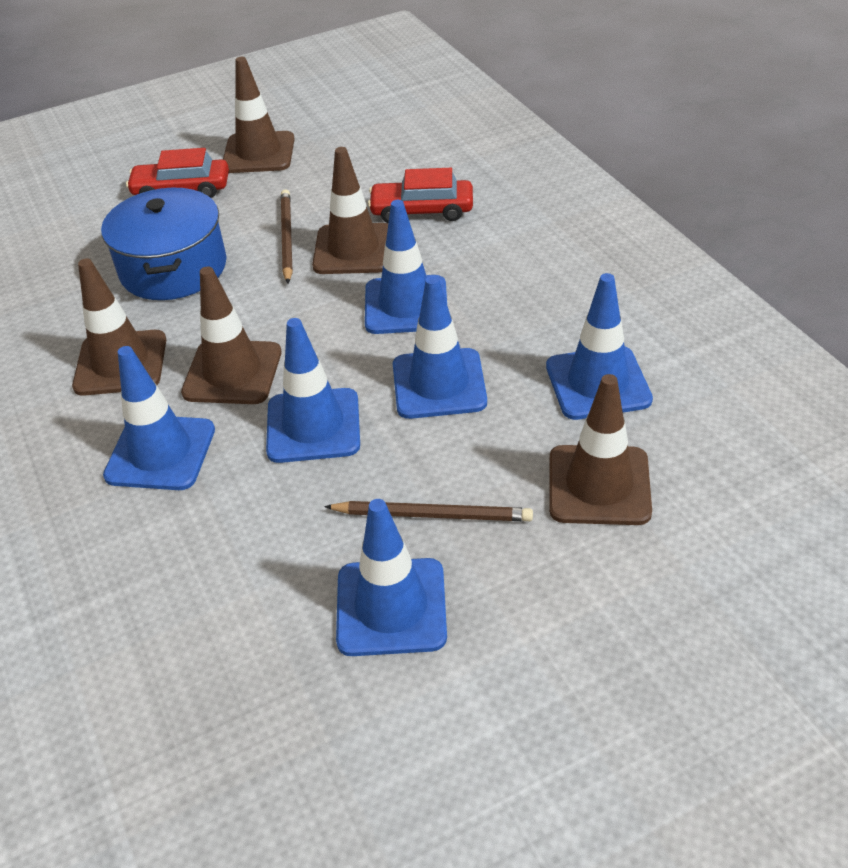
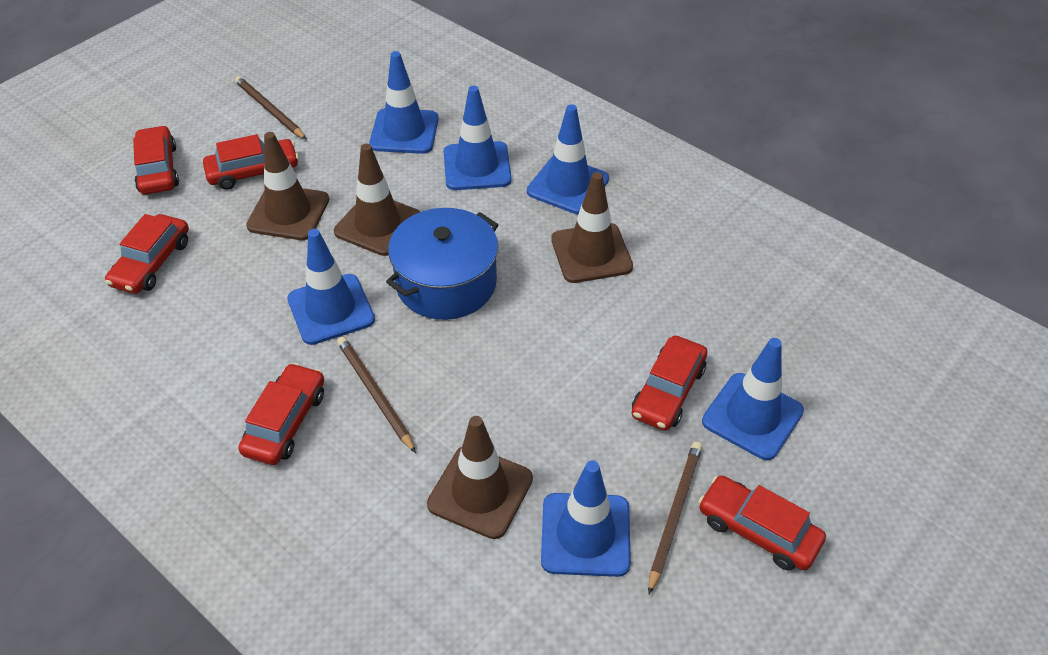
brown pencil: [281,190,293,284] [324,501,533,521] = 2 -> [235,76,306,139] [337,337,416,453] [648,442,702,594] = 3
brown traffic cone: [72,259,166,396] [181,267,281,404] [223,57,295,173] [312,147,388,274] [549,374,652,525] = 5 -> [246,132,329,240] [334,144,420,256] [427,416,533,539] [551,172,633,283] = 4
red car: [126,148,229,198] [368,168,473,223] = 2 -> [105,214,189,294] [133,125,179,195] [203,134,299,190] [238,363,324,465] [632,336,707,431] [699,475,826,571] = 6

